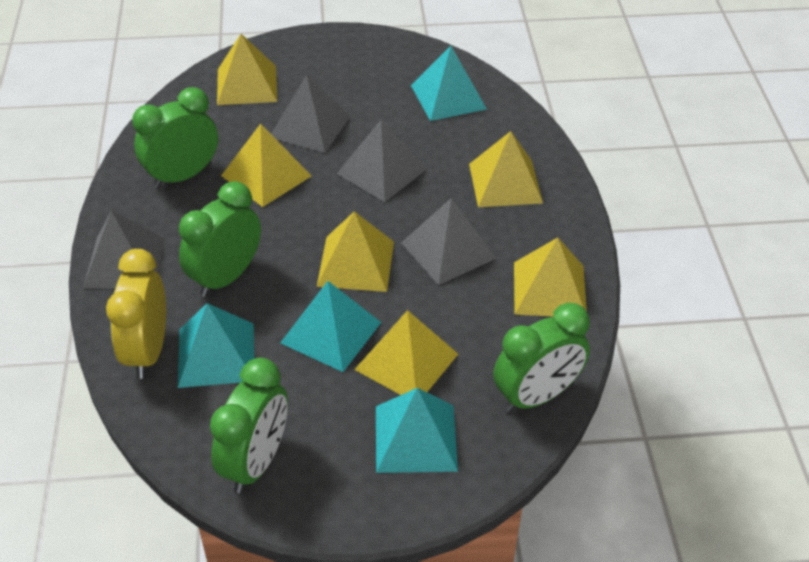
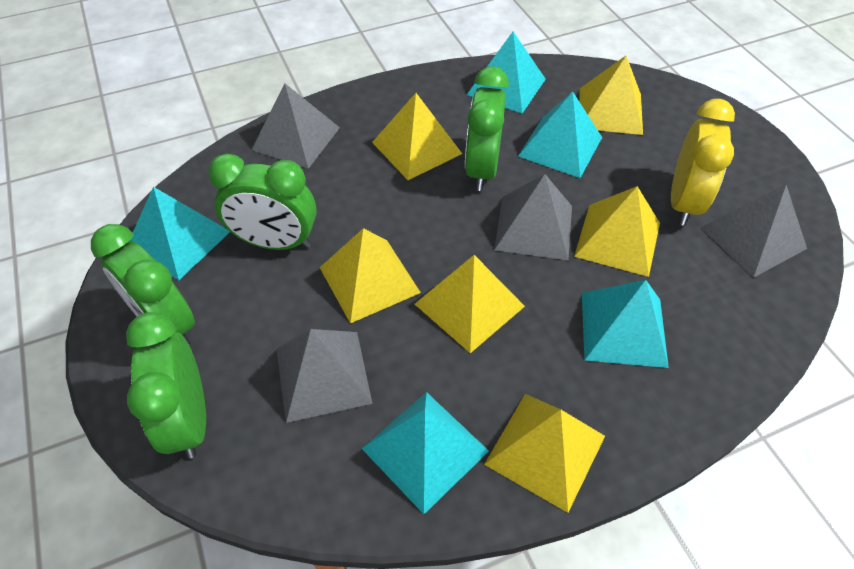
turquoise pyramid: [178,303,254,388] [280,281,381,372] [376,388,458,473] [411,46,487,121] = 4 -> [130,187,230,280] [362,392,489,514] [467,32,546,113] [518,91,602,178] [582,280,669,368] = 5

